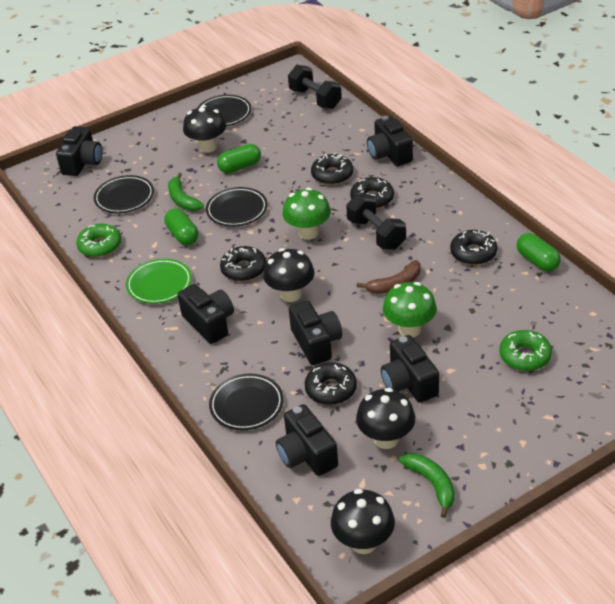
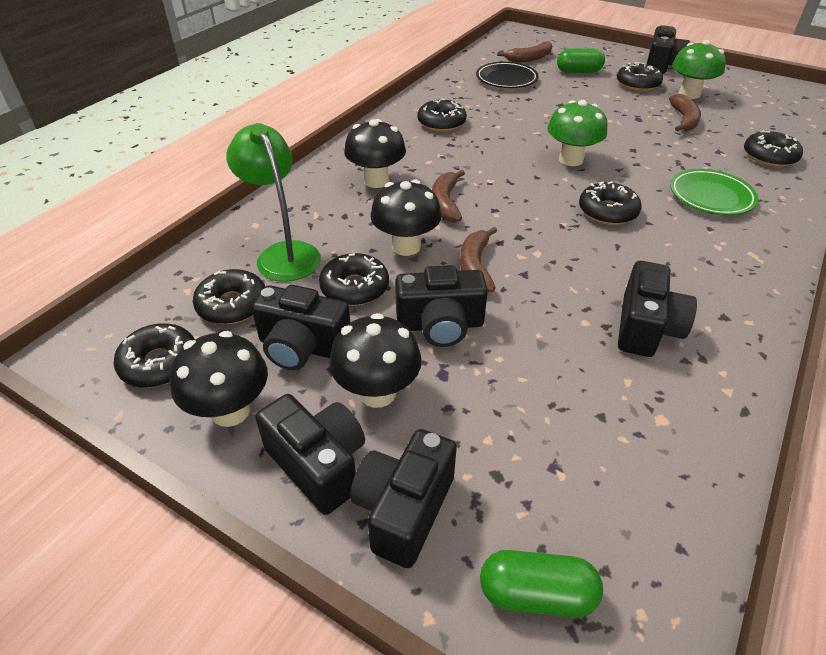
black donut: [220,246,266,281] [305,362,357,405] [311,153,353,185] [350,177,394,209] [450,230,497,265] = 5 -> [114,323,195,388] [193,269,265,324] [319,253,389,306] [418,99,467,132] [579,181,641,225] [617,62,663,91] [744,130,803,167] = 7
black dumbbell: [288,65,342,109] [346,193,406,250] = 2 -> none = 0
black plate: [94,175,154,213] [198,95,251,126] [206,187,268,227] [209,374,284,430] = 4 -> [476,62,539,88] = 1
brown banana: [357,260,421,294] = 1 -> [432,170,465,223] [460,227,497,292] [497,41,552,62] [669,94,701,132] = 4
green banana: [168,173,204,211] [399,453,455,518] = 2 -> none = 0
green capsule: [164,208,198,245] [217,144,261,173] [517,233,561,271] = 3 -> [480,550,603,618] [557,48,605,73] = 2
green donut: [76,224,121,257] [499,330,552,371] = 2 -> none = 0
green lamp: none = 0 -> [226,123,321,282] = 1

